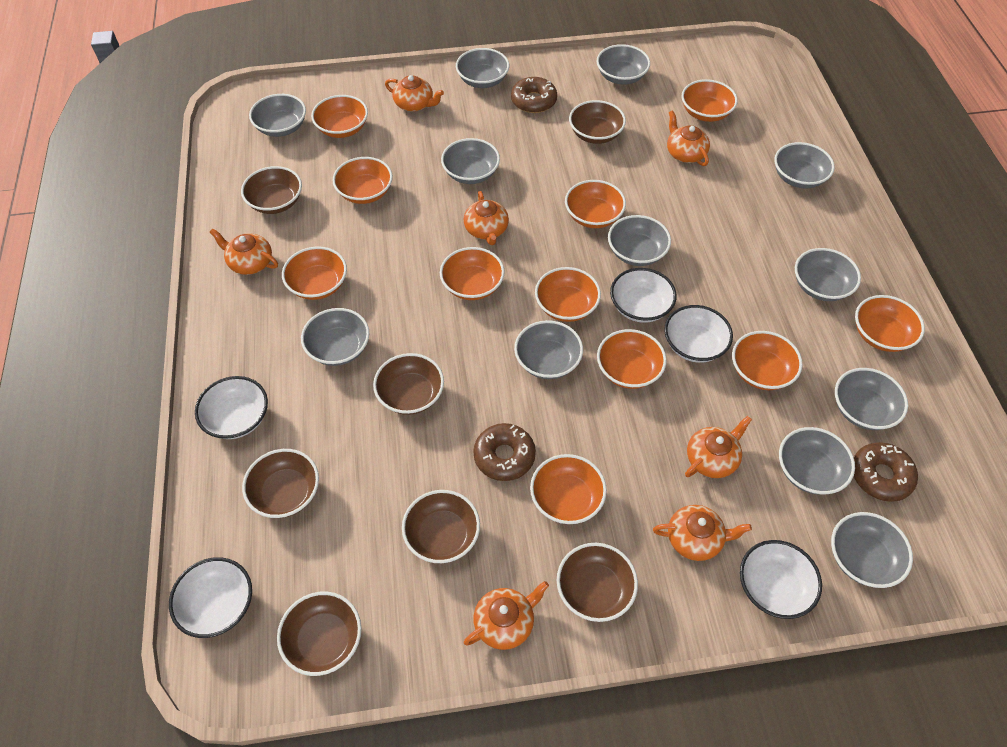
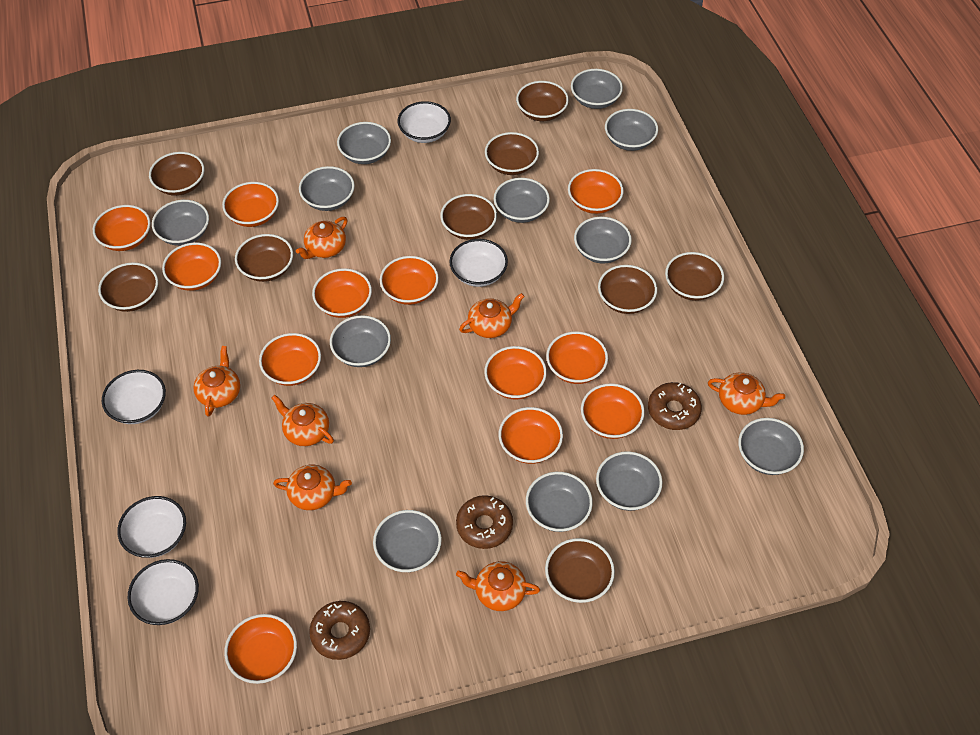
brown bowl: [241,166,302,214] [242,449,319,518] [277,592,361,676] [373,353,444,415] [402,490,480,563] [557,543,638,622] [569,100,626,144] = 7 -> [98,262,158,312] [149,152,204,196] [235,234,293,282] [440,194,497,240] [485,132,539,175] [516,81,569,121] [545,538,615,603] [598,265,657,314] [665,252,724,301] = 9
orange bowl: [282,246,347,300] [311,95,368,138] [332,157,393,204] [440,247,505,300] [530,454,607,524] [535,267,601,322] [565,180,626,228] [597,329,667,389] [682,79,738,122] [732,331,803,390] [855,295,925,352] = 11 -> [93,205,151,251] [162,242,221,291] [222,182,279,227] [224,614,297,684] [259,333,321,386] [312,268,372,318] [380,256,439,305] [484,346,547,399] [499,407,563,464] [546,331,608,384] [568,169,624,214] [581,383,645,439] = 12

